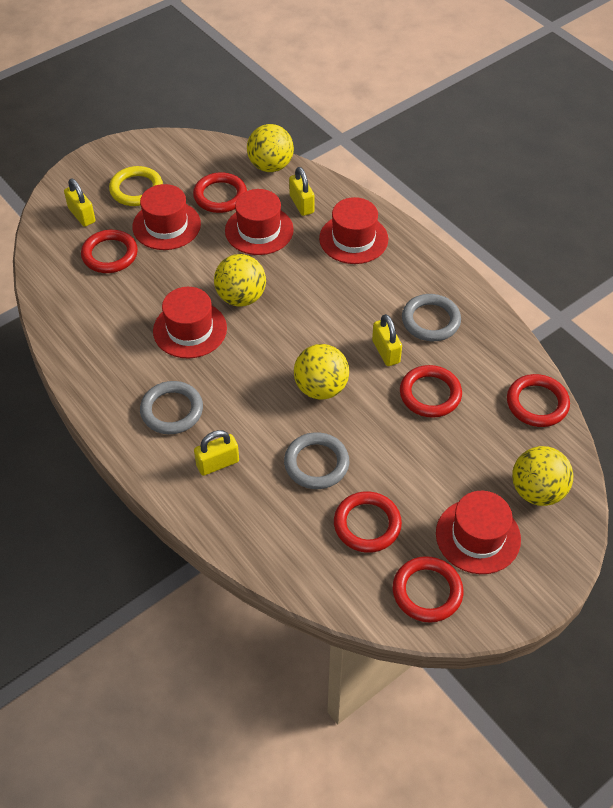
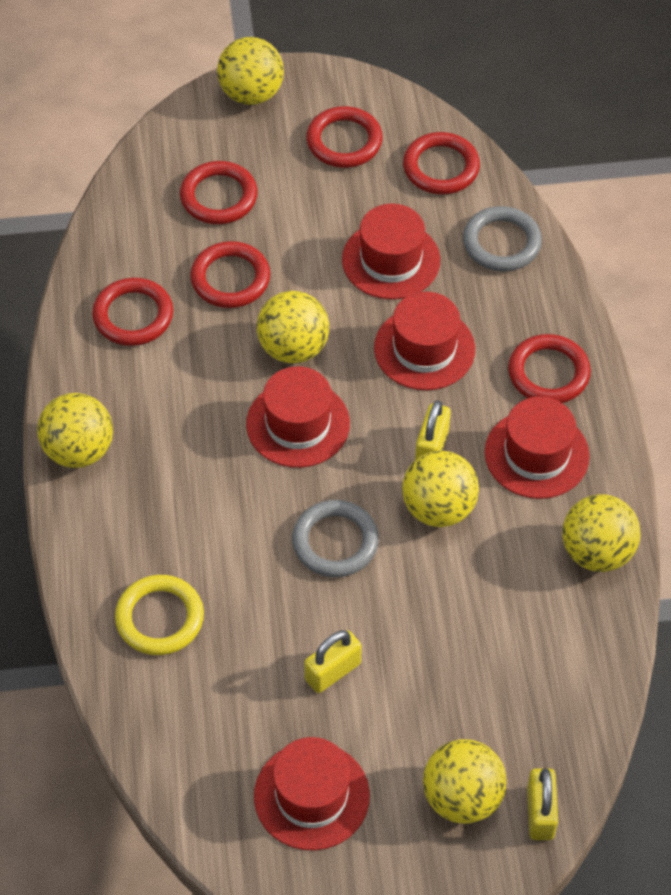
grey ring: [140,381,203,434] [284,432,349,489] [402,294,461,341] = 3 -> [292,500,379,577] [463,206,542,271] = 2
yellow ball: [214,254,266,307] [247,124,294,172] [294,344,349,400] [512,446,573,506] = 4 -> [37,393,113,468] [217,37,284,105] [257,291,329,363] [402,450,479,527] [423,739,507,824] [562,494,641,572] = 6
yellow padlock: [64,178,95,227] [194,430,239,476] [289,167,315,216] [372,314,402,366] = 4 -> [304,630,362,693] [415,400,451,460] [527,768,558,840] = 3

